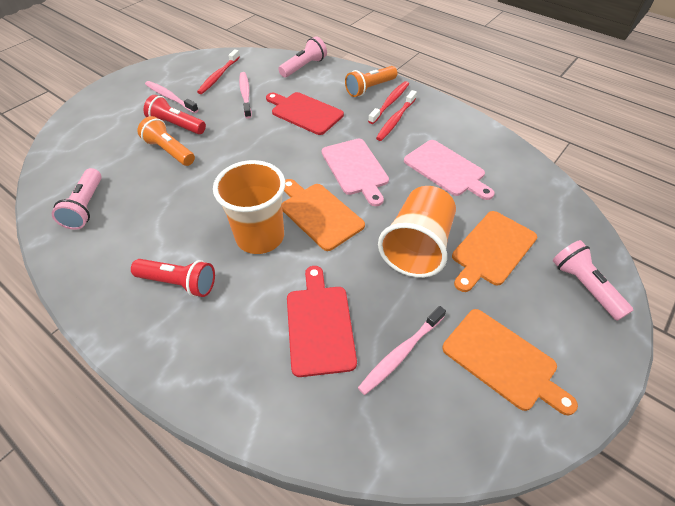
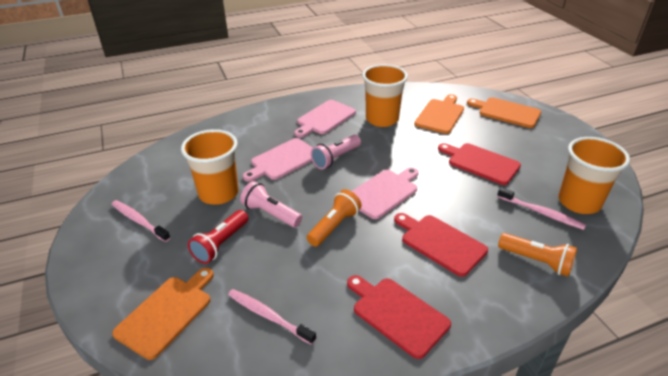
orange cup: [213,160,285,254] [378,186,456,278] = 2 -> [181,129,239,205] [362,64,408,127] [558,137,630,214] = 3
pink cutting board: [322,139,389,206] [404,140,494,200] = 2 -> [243,138,313,182] [294,100,356,137] [352,167,419,219] = 3
pink flashlight: [52,168,102,230] [278,36,327,77] [553,240,633,321] = 3 -> [240,181,302,227] [311,135,361,169] = 2
red cutting board: [266,92,344,135] [287,266,357,377] = 2 -> [347,275,451,359] [394,213,488,277] [438,143,521,185] = 3
red flashlight: [131,259,215,297] [144,95,206,134] = 2 -> [188,210,248,264] = 1
red toothbrush: [197,49,240,94] [368,81,409,124] [376,90,417,141] = 3 -> none = 0

